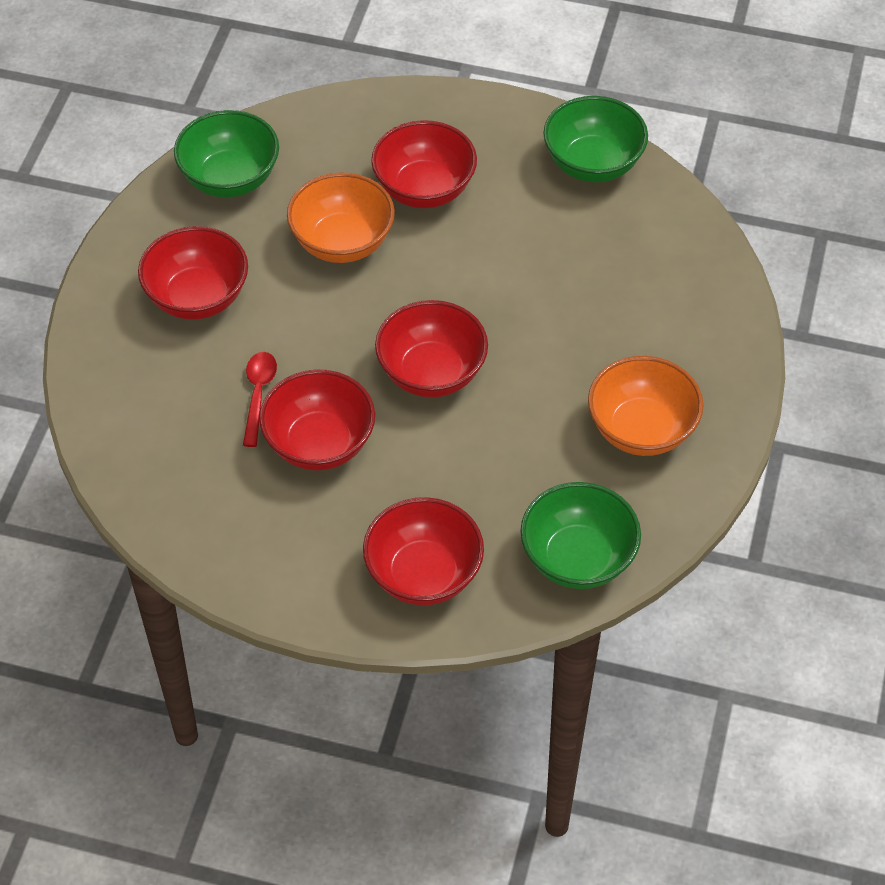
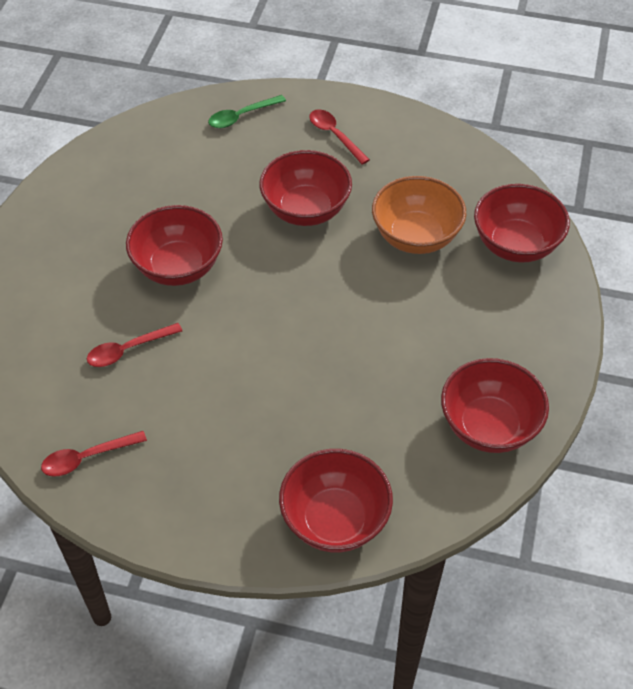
green bowl: [174,110,279,198] [520,482,641,589] [543,96,648,182] = 3 -> none = 0
green spoon: none = 0 -> [208,95,286,128] = 1
orange bowl: [287,172,395,263] [588,356,704,456] = 2 -> [372,176,466,254] = 1
red spoon: [243,352,277,447] = 1 -> [41,431,147,477] [87,323,182,367] [309,110,370,165] = 3

